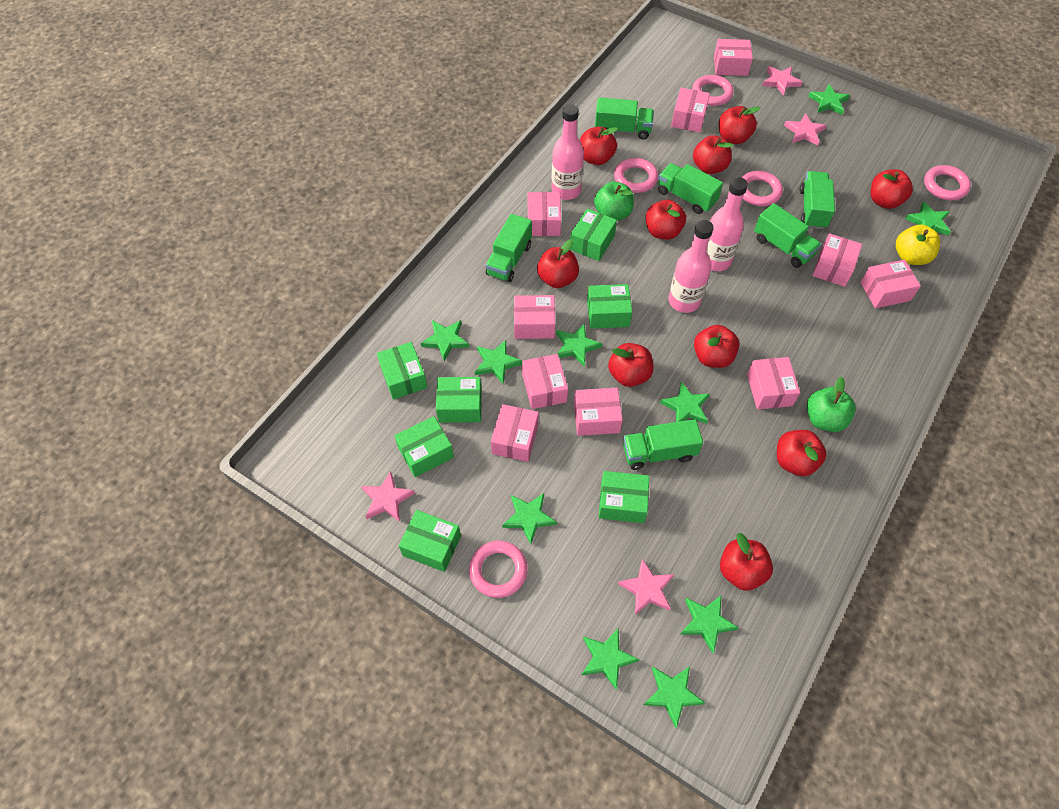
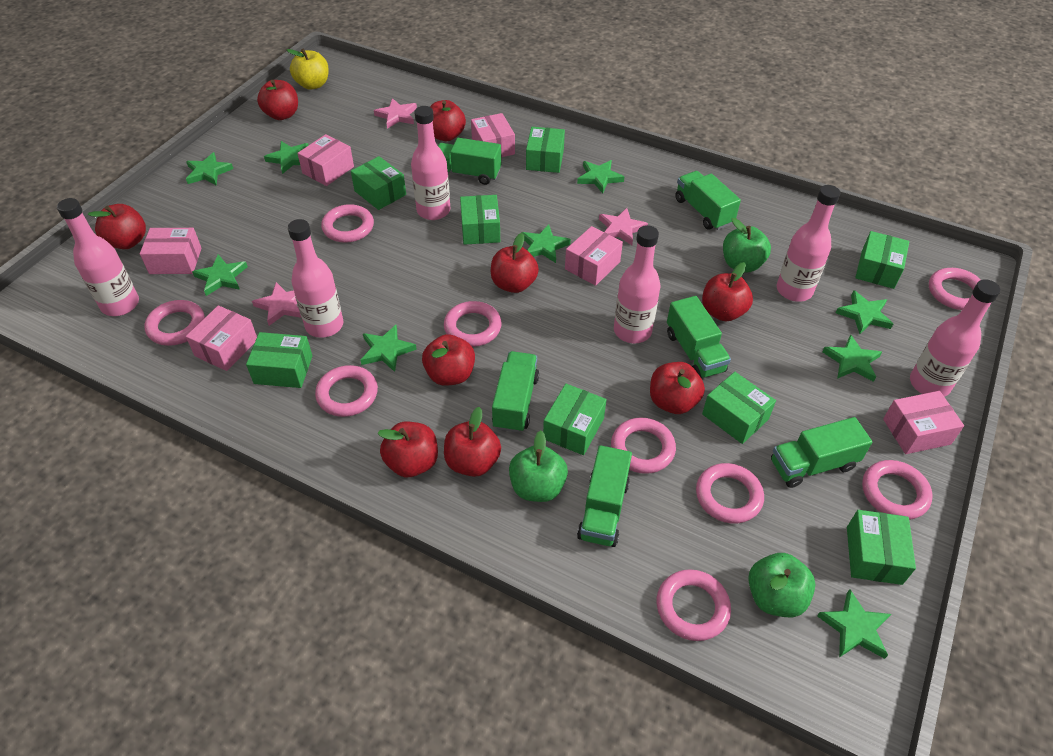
green apple: [594,181,634,221] [807,377,856,432] = 2 -> [509,431,568,502] [723,218,771,272] [748,553,816,617] = 3
green box: [377,342,428,400] [395,416,454,477] [399,510,461,572] [436,377,482,423] [570,208,617,261] [587,284,632,329] [599,471,649,523] = 7 -> [246,332,312,388] [351,156,406,210] [460,195,500,245] [526,127,565,173] [543,384,607,455] [702,372,776,444] [847,510,916,585] [855,231,909,289] = 8
green star: [421,320,469,361] [475,340,522,384] [502,493,557,544] [556,323,602,367] [581,629,639,690] [643,666,705,728] [660,381,710,424] [680,596,739,653] [808,84,850,115] [905,201,951,235] = 10 -> [186,152,233,186] [192,254,248,296] [264,141,309,174] [360,325,417,372] [521,224,571,263] [577,160,624,193] [817,589,891,659] [822,334,882,382] [836,290,893,334] = 9
pink bottle: [551,104,584,200] [669,220,714,313] [707,177,748,271] = 3 -> [57,198,139,316] [288,219,343,338] [411,106,450,220] [614,225,661,343] [777,185,840,302] [910,279,1000,397] = 6
pink box: [491,404,539,462] [514,295,555,339] [522,354,568,409] [528,192,561,236] [574,388,623,436] [671,88,710,133] [714,39,753,76] [747,357,800,410] [812,233,862,287] [860,260,921,308] = 10 -> [140,228,202,274] [186,305,257,371] [297,134,354,186] [471,113,515,157] [565,226,623,286] [883,391,964,454] = 6
pink ring: [469,541,528,598] [614,158,658,193] [692,75,733,106] [741,171,783,206] [924,165,971,200] = 5 -> [145,300,205,346] [315,365,378,417] [321,204,374,243] [444,301,502,347] [611,417,676,474] [657,569,731,641] [696,463,764,523] [862,460,933,520] [929,268,981,310] = 9
pink star: [361,471,415,522] [618,558,674,615] [762,66,803,96] [784,113,827,146] = 4 -> [252,282,302,326] [374,98,417,129] [599,208,648,245] = 3
red apple: [537,239,579,288] [580,127,618,165] [608,343,653,387] [646,200,686,240] [693,135,733,174] [694,325,739,368] [719,106,760,144] [720,533,773,591] [777,430,827,476] [871,169,913,209] = 10 -> [88,204,146,249] [257,80,298,120] [378,422,438,477] [422,334,475,386] [430,100,466,141] [444,407,501,477] [491,233,539,293] [650,362,705,414] [702,262,753,321] = 9

